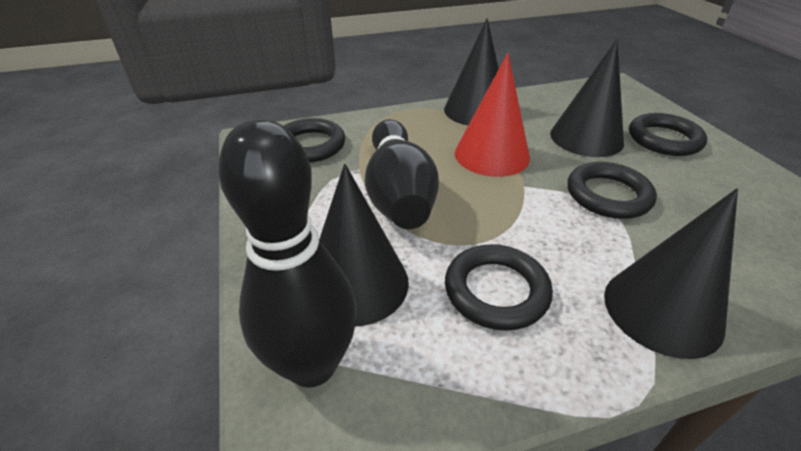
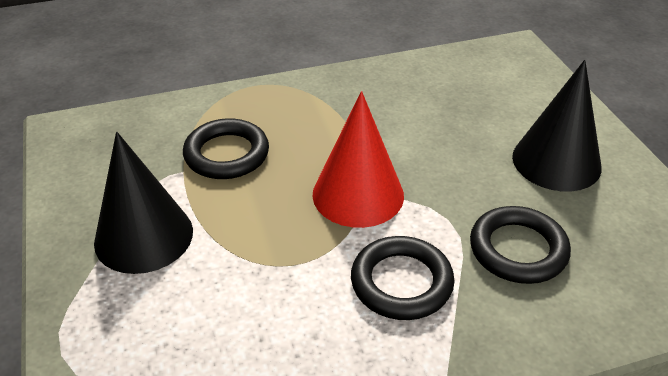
black bowling pin: [218,119,357,388] [365,119,439,229] = 2 -> none = 0
black cone: [319,164,409,326] [444,18,499,125] [550,39,624,157] [604,189,738,359] = 4 -> [94,132,193,274] [512,60,602,192] = 2
black ring: [284,118,345,163] [445,244,553,331] [567,162,657,219] [629,113,707,156] = 4 -> [183,118,269,179] [351,236,454,320] [470,206,571,284] = 3

